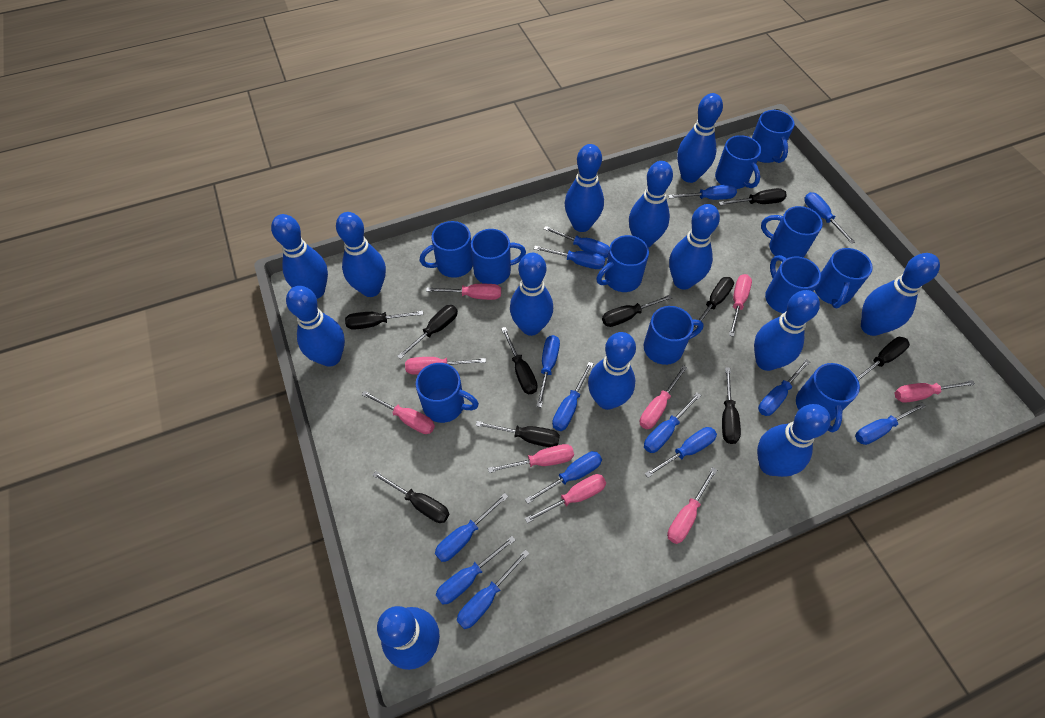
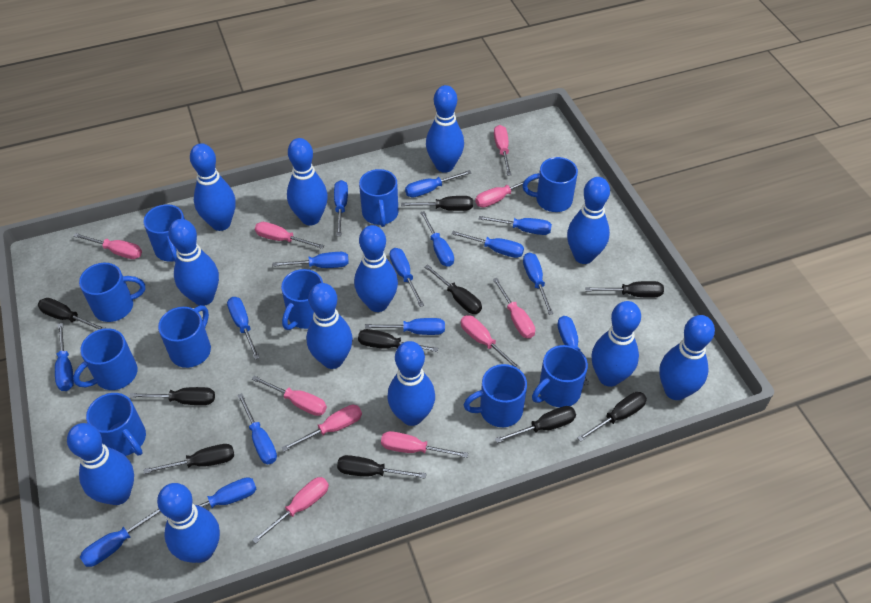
blue bowling pin: [271,214,328,299] [286,286,345,367] [336,212,386,297] [377,606,440,670] [510,253,553,336] [565,144,604,232] [588,332,636,410] [629,161,673,247] [669,204,720,290] [677,93,723,183] [754,290,820,371] [757,404,831,477] [861,253,940,336] = 13 -> [67,423,134,505] [157,483,220,563] [168,219,219,306] [190,143,236,231] [287,138,328,226] [306,283,353,369] [354,225,398,312] [387,341,435,426] [426,85,464,173] [567,177,610,264] [591,301,641,387] [659,315,715,400] = 12
blue mug: [416,363,479,423] [420,221,473,278] [471,229,526,285] [597,235,649,292] [644,306,704,365] [715,135,761,189] [752,110,795,163] [761,206,823,258] [765,255,821,313] [796,363,860,432] [815,248,873,308] = 11 -> [73,328,138,390] [79,263,145,322] [86,393,146,456] [143,204,185,262] [158,305,211,368] [281,269,323,330] [359,169,398,227] [464,364,527,427] [522,157,578,212] [532,345,588,407] = 10
blue screwdriver: [435,493,509,562] [436,536,516,605] [457,550,529,629] [525,451,602,504] [534,246,605,269] [536,335,560,407] [544,226,610,258] [552,362,594,431] [644,392,701,453] [644,427,717,478] [669,185,737,200] [758,359,810,416] [804,192,855,244] [855,403,926,445] = 14 -> [55,323,74,391] [80,509,161,567] [166,477,256,521] [227,297,260,360] [237,393,277,464] [272,252,349,268] [334,180,348,236] [365,318,445,335] [390,248,424,307] [405,170,471,198] [420,211,454,267] [452,231,524,258] [478,216,552,235] [523,252,554,315] [557,316,589,385] = 15
pink screwdriver: [361,390,435,434] [405,357,486,375] [426,284,501,300] [488,444,574,473] [525,474,606,523] [640,365,687,429] [667,467,717,544] [729,274,752,337] [895,380,975,403] = 9 -> [73,233,142,259] [251,375,327,416] [252,477,329,544] [255,222,324,249] [281,405,362,452] [381,431,468,458] [461,315,521,369] [475,178,538,208] [493,278,535,338] [494,125,512,176] = 10

